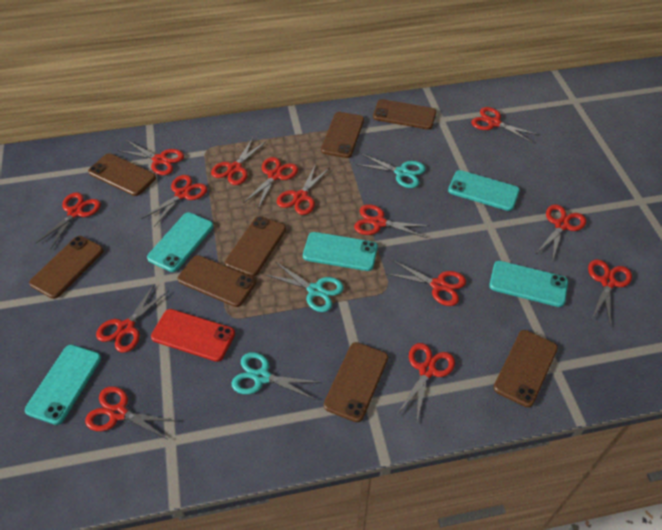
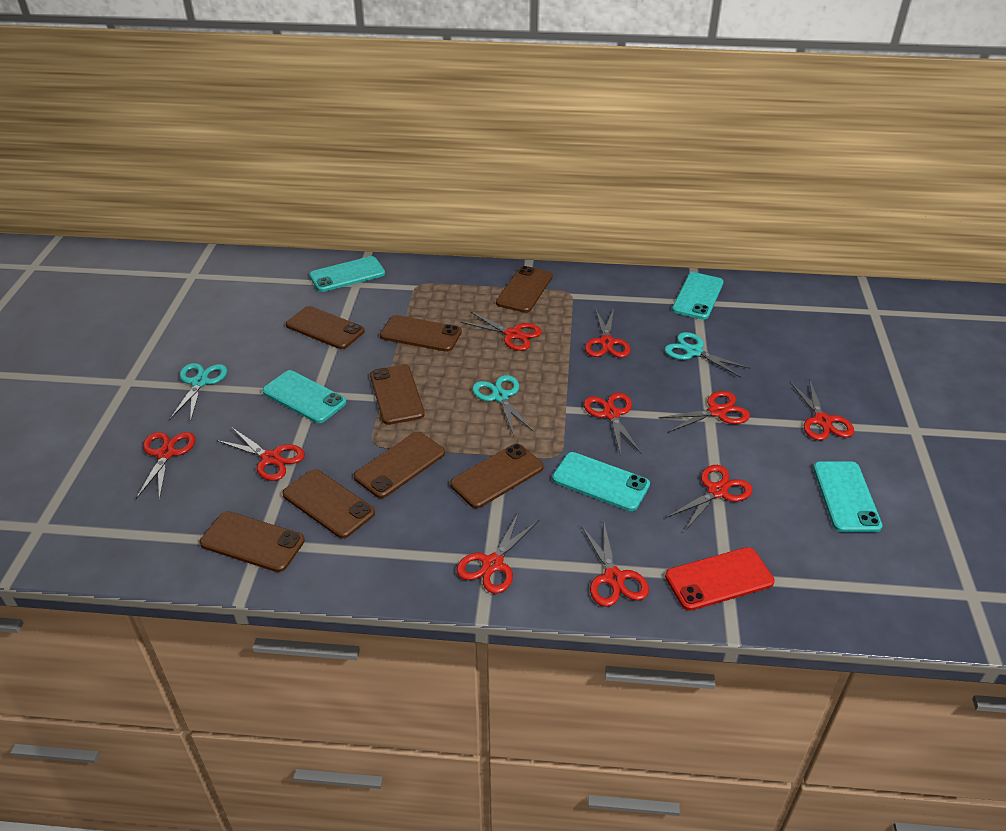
red scissors: [36,192,101,250] [85,386,176,440] [96,285,168,353] [117,140,184,175] [141,175,207,227] [211,138,266,185] [243,157,298,209] [277,164,330,215] [354,204,430,238] [387,260,466,306] [397,343,455,420] [471,107,539,143] [537,204,586,262] [588,259,632,327] = 14 -> [136,432,195,500] [216,427,305,481] [456,512,539,594] [461,311,542,351] [581,523,649,607] [584,393,642,456] [585,308,630,358] [658,391,750,432] [666,465,752,532] [790,379,854,440] = 10

